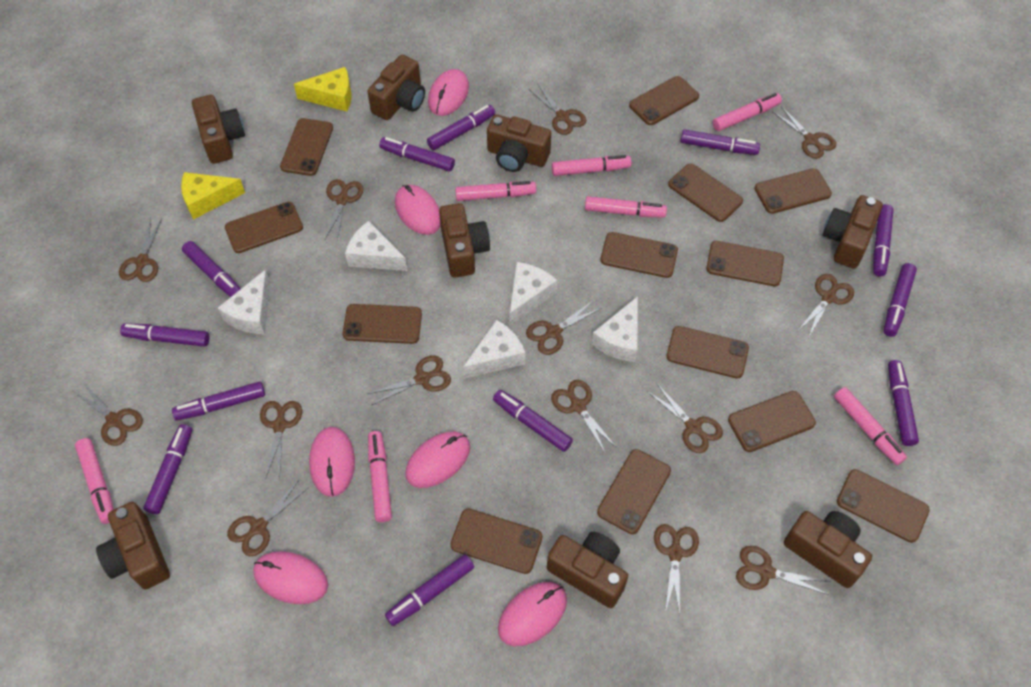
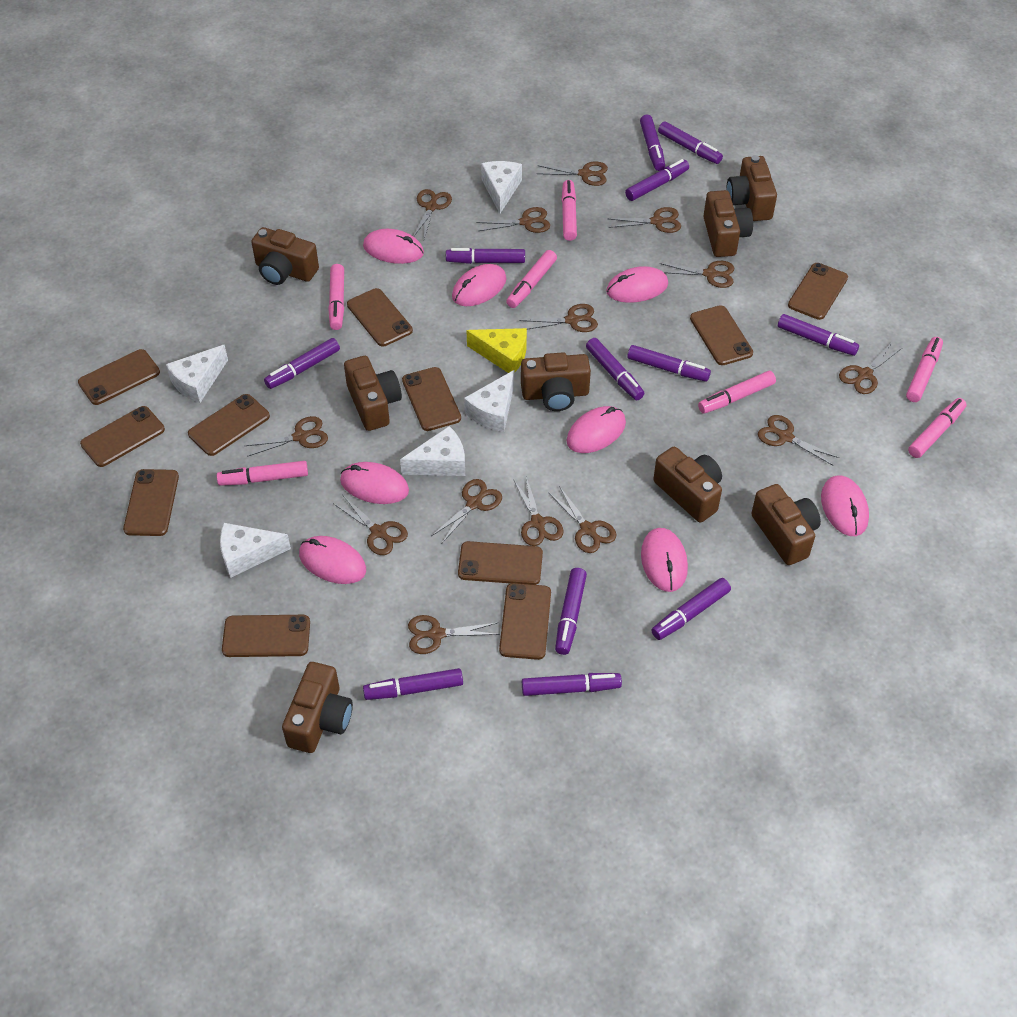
brown phone: [225,202,303,253] [280,118,333,176] [343,304,422,344] [450,509,542,574] [597,449,671,534] [600,232,678,278] [629,76,699,125] [666,326,749,379] [668,164,743,222] [706,241,784,286] [728,391,816,452] [754,168,832,214] [837,469,930,543] = 13 -> [78,349,160,405] [80,406,165,467] [123,469,179,536] [188,394,270,456] [222,615,310,657] [347,288,413,347] [402,367,461,431] [458,541,543,585] [499,583,551,660] [690,305,753,365] [788,263,848,320] = 11
pink mouse: [253,551,328,604] [309,427,355,497] [395,185,441,235] [405,432,470,488] [428,69,469,116] [498,582,567,646] = 6 -> [299,536,366,584] [340,462,409,504] [363,229,424,264] [452,264,507,306] [567,406,626,453] [606,266,668,303] [641,528,688,592] [821,475,869,536] = 8
yellow cheese: [181,172,245,220] [294,67,351,112] = 2 -> [466,328,527,373] = 1

